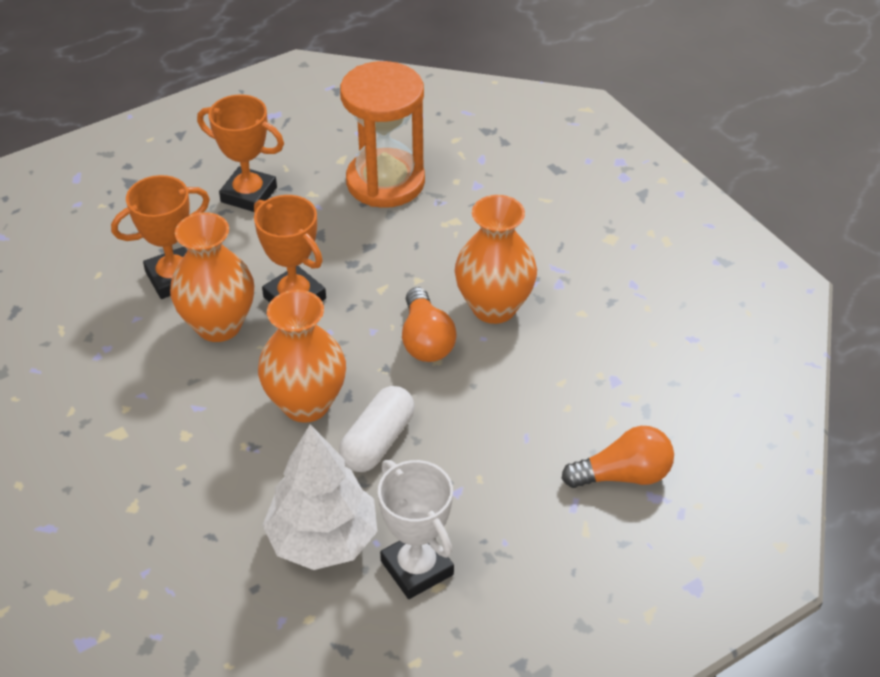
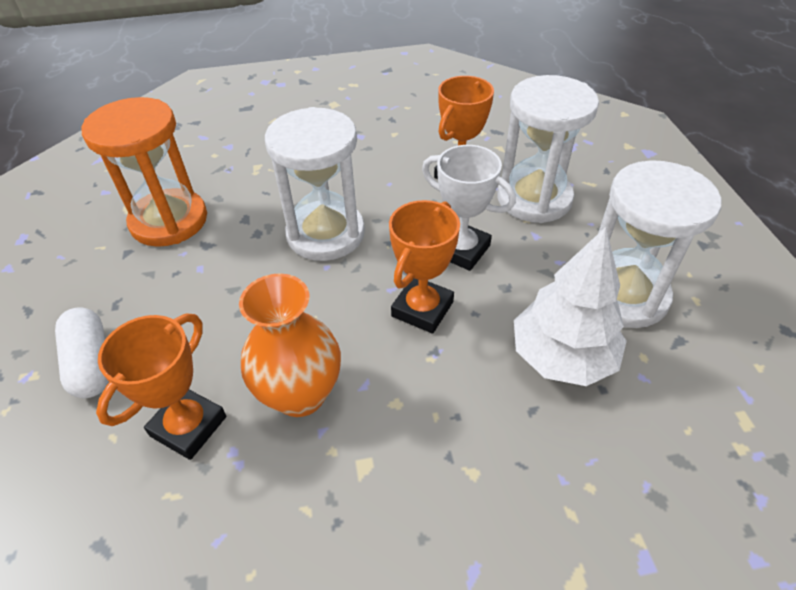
orange light bulb: [402,287,457,362] [562,426,674,488] = 2 -> none = 0
orange vase: [170,212,254,342] [258,290,346,423] [455,195,537,324] = 3 -> [239,273,341,417] = 1
white hourglass: none = 0 -> [265,107,365,261] [497,75,599,223] [598,160,721,328] = 3

